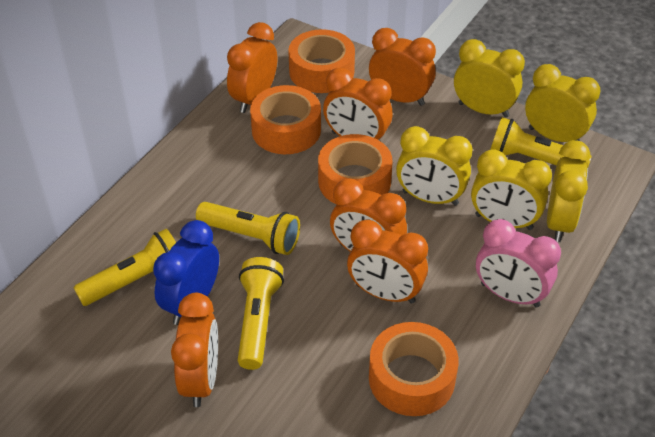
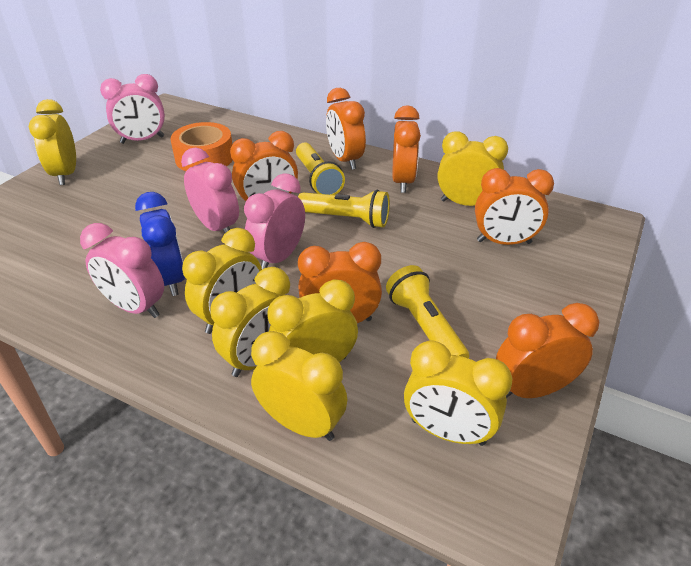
orange tape: [250,85,321,154] [288,29,355,93] [318,134,393,205] [369,322,459,416] = 4 -> [171,122,233,171] = 1
pink clock: [476,219,561,308] = 1 -> [80,223,164,318] [100,74,165,144] [181,147,239,233] [244,173,305,269] = 4
yellow clock: [396,126,473,206] [454,39,525,118] [471,149,552,230] [525,64,601,142] [547,140,590,242] = 5 -> [28,99,76,185] [182,228,262,334] [210,267,290,377] [251,331,347,441] [267,279,358,363] [404,341,512,446] [438,131,508,206] = 7
yellow flashlight: [73,229,176,306] [196,202,300,255] [238,257,284,370] [490,117,592,168] = 4 -> [296,142,345,195] [298,190,390,228] [386,265,469,359] = 3

